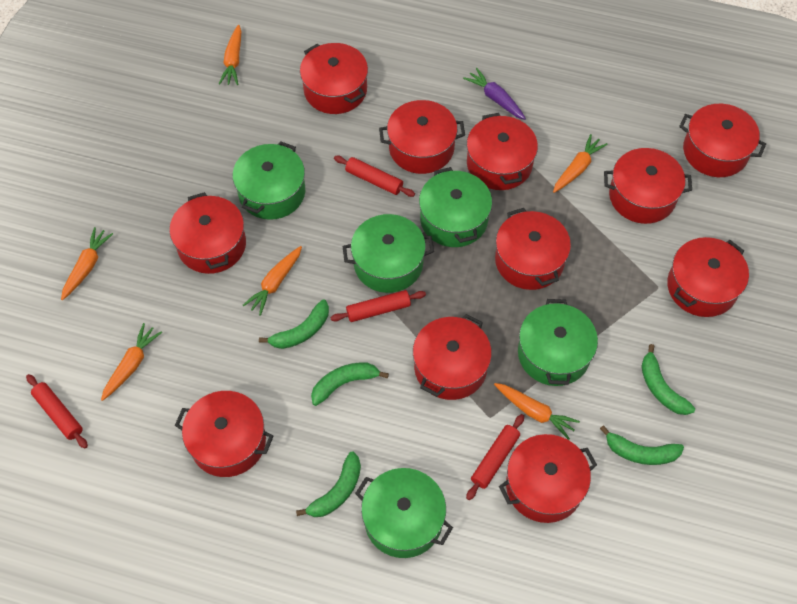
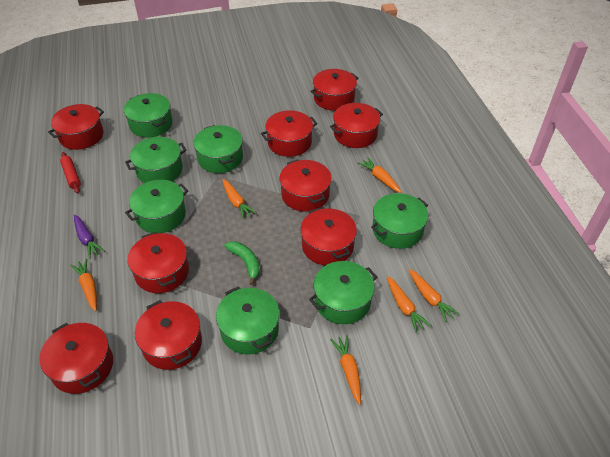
green banana: [259,299,329,349] [296,451,361,517] [311,362,389,406] [600,425,684,465] [641,344,695,415] = 5 -> [224,241,260,285] = 1
green pot: [233,141,305,220] [342,214,434,293] [355,468,453,558] [419,167,492,247] [518,299,598,386] = 5 -> [124,93,173,138] [125,137,187,183] [125,180,188,233] [193,125,243,173] [216,286,279,354] [309,261,377,324] [371,193,428,249] = 7
red pot: [170,192,246,274] [175,391,273,477] [300,43,368,114] [379,100,465,174] [413,314,492,400] [467,113,538,190] [495,208,571,290] [499,434,597,523] [604,148,692,224] [667,237,749,317] [679,104,766,177] = 11 -> [39,323,113,394] [48,104,104,150] [128,232,189,293] [135,300,202,370] [261,110,317,157] [279,160,332,212] [300,207,357,266] [310,69,358,111] [330,103,383,148] = 9
red rolling pin: [26,374,88,448] [330,290,426,322] [334,156,415,197] [466,414,524,500] = 4 -> [60,152,81,194] = 1

